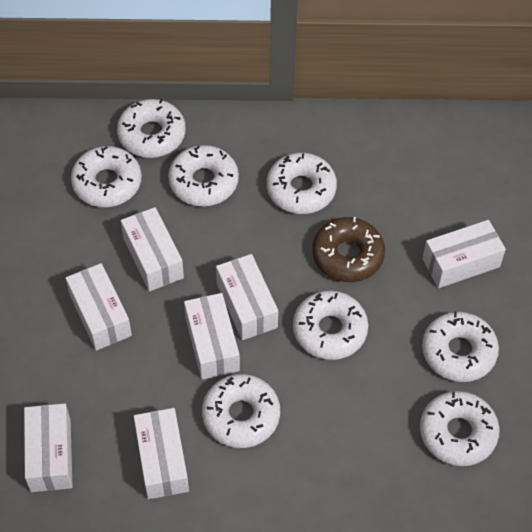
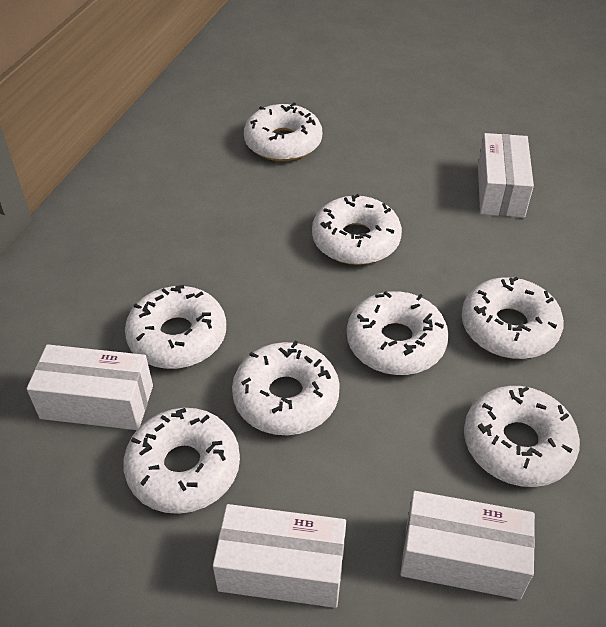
brown donut: [312,217,385,282] = 1 -> none = 0
white box: [24,403,73,492] [66,263,132,351] [121,207,184,292] [134,408,189,499] [184,293,240,380] [216,254,278,340] [422,220,506,288] = 7 -> [27,344,153,430] [213,504,346,608] [400,491,535,600] [478,133,534,218] = 4

